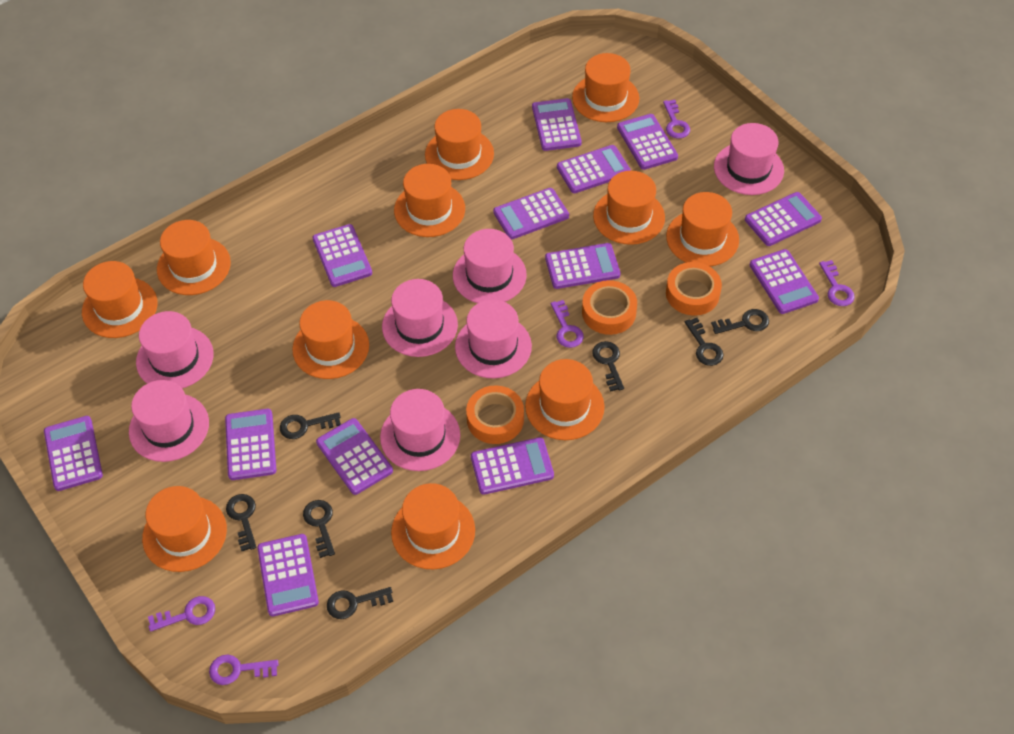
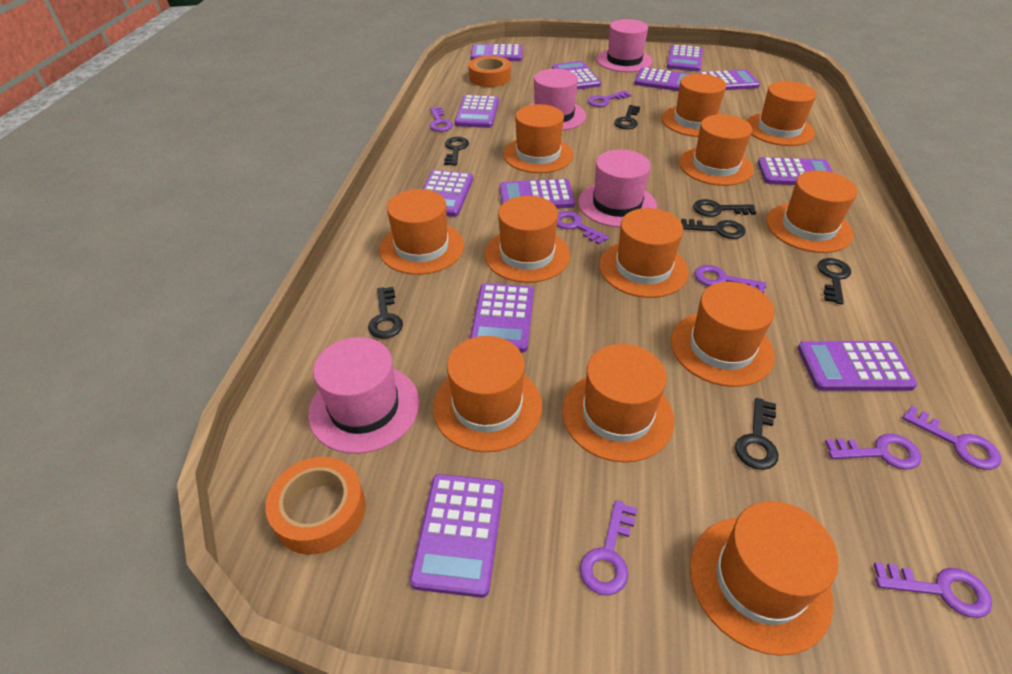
orange hat: [82,261,157,338] [142,486,227,572] [157,220,231,295] [292,300,369,379] [391,483,475,569] [394,164,465,237] [425,109,494,180] [525,359,605,440] [572,53,639,122] [593,171,665,245] [666,192,739,266] = 11 -> [379,189,464,275] [433,336,542,452] [484,196,570,283] [503,104,573,173] [562,344,675,462] [599,208,689,298] [662,74,726,137] [671,282,775,387] [679,114,754,186] [690,501,838,656] [747,81,817,146] [766,170,857,253] = 12
orange tape: [466,386,524,444] [582,280,637,335] [666,262,722,316] = 3 -> [265,457,366,555] [469,56,511,87] = 2
pink hat: [129,380,209,462] [136,311,214,388] [380,389,460,471] [382,279,458,357] [453,229,527,303] [455,300,532,378] [714,123,784,195] = 7 -> [308,337,419,454] [530,69,586,131] [578,150,657,227] [597,19,653,72] = 4
purple calculator: [44,416,103,491] [225,409,276,480] [257,534,319,616] [313,224,372,287] [316,418,393,495] [471,437,554,495] [493,188,569,239] [532,98,582,151] [545,243,621,289] [557,145,631,193] [617,114,678,170] [745,192,822,246] [750,249,819,314] = 13 -> [410,474,503,598] [423,170,473,217] [455,95,499,128] [470,283,534,353] [471,44,523,61] [499,179,575,209] [552,61,601,90] [634,67,690,91] [667,45,703,71] [697,70,760,90] [757,157,833,185] [797,341,917,391] = 12
purple key: [148,596,215,632] [209,655,278,685] [551,300,584,348] [663,100,690,139] [819,260,855,306] = 5 -> [430,107,453,132] [557,211,609,245] [580,500,637,596] [587,90,631,107] [694,265,766,293] [825,434,921,470] [874,562,992,618] [902,406,1001,470] = 8

